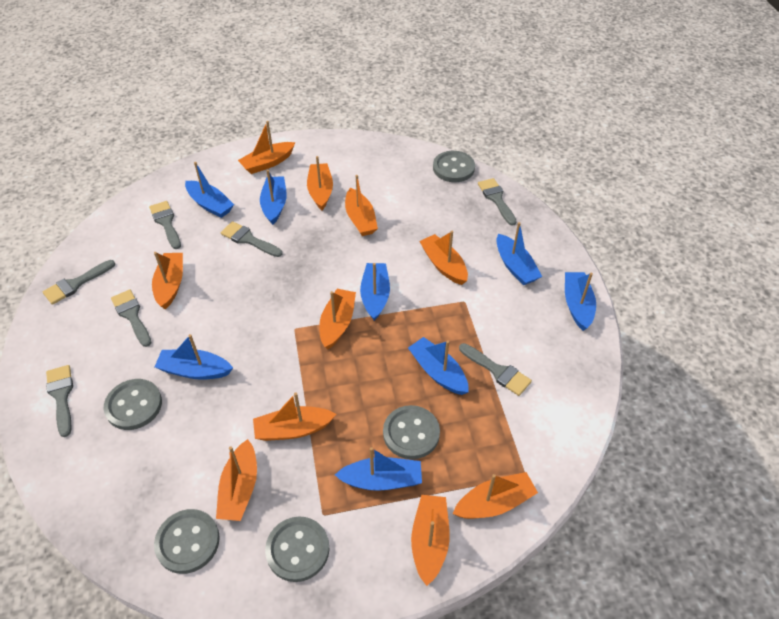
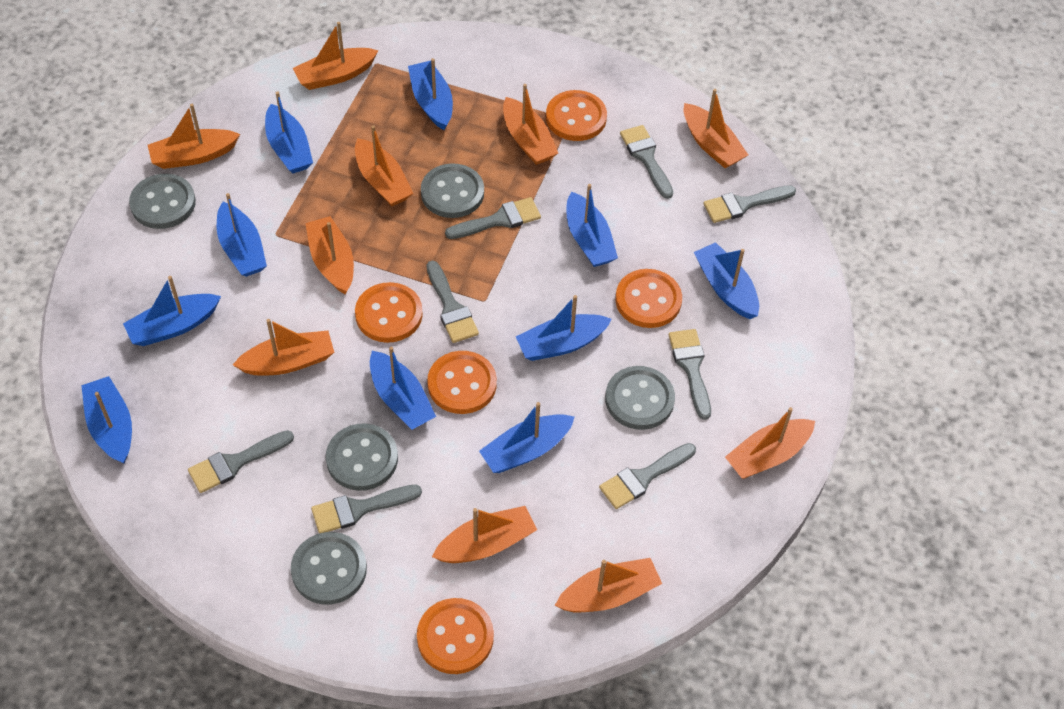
blue boat: [155,334,233,380] [185,162,234,218] [260,170,287,225] [335,447,422,491] [360,263,390,321] [408,337,469,395] [496,222,542,285] [565,272,596,331] = 8 -> [81,376,132,464] [123,276,221,346] [217,193,267,277] [265,91,313,173] [370,346,436,430] [408,58,453,130] [479,402,575,473] [515,295,612,361] [567,184,618,267] [694,242,759,319] = 10
grey brush: [43,260,115,305] [46,365,73,437] [111,290,152,347] [149,201,181,249] [221,221,282,257] [459,343,532,396] [478,178,517,226] = 7 -> [188,430,294,493] [311,485,422,533] [427,261,479,343] [445,197,541,239] [599,443,696,509] [620,125,673,199] [669,329,711,420] [703,185,796,223] = 8
orange button: none = 0 -> [355,282,423,343] [417,598,494,674] [427,351,497,414] [546,90,607,141] [615,269,682,328] = 5

